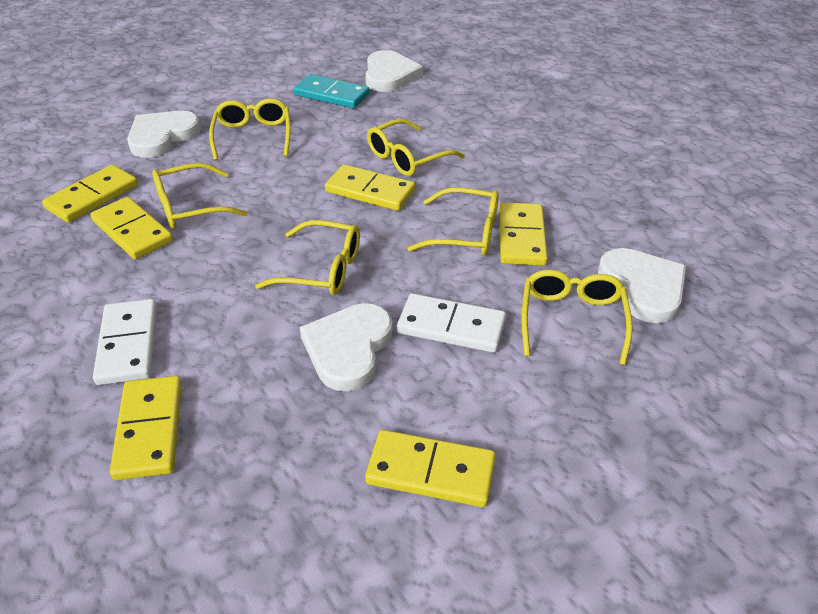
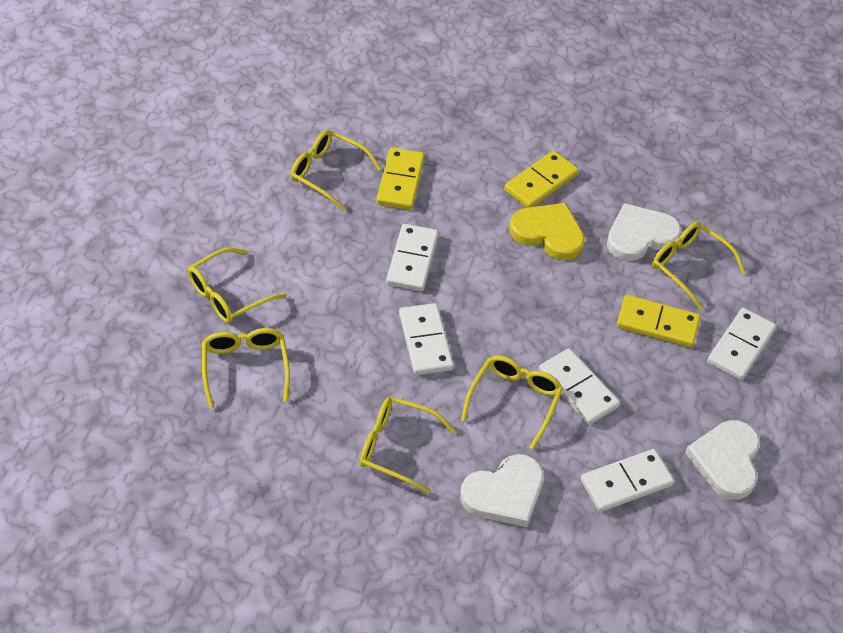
turquoise domino: [294,74,370,109] = 1 -> none = 0
white domino: [93,299,157,385] [397,293,506,353] = 2 -> [386,224,439,291] [399,303,454,375] [539,348,620,425] [581,449,674,512] [707,308,776,380] = 5
white heart: [127,111,201,158] [300,303,393,391] [365,50,423,92] [598,248,686,323] = 4 -> [460,454,544,527] [607,203,681,261] [685,420,760,500] = 3
yellow domino: [42,165,138,223] [90,197,173,259] [110,376,182,480] [325,164,415,211] [365,430,496,507] [499,202,548,266] = 6 -> [377,148,425,210] [504,151,579,208] [616,295,701,348] = 3
yellow heart: none = 0 -> [509,203,585,260] = 1

